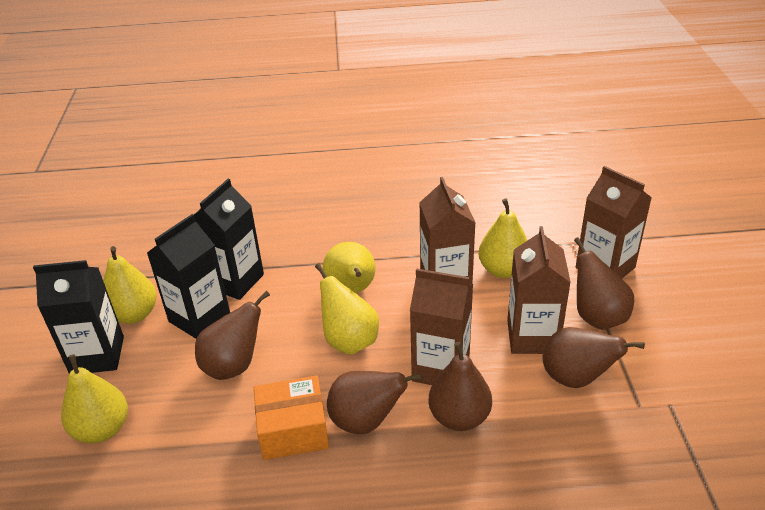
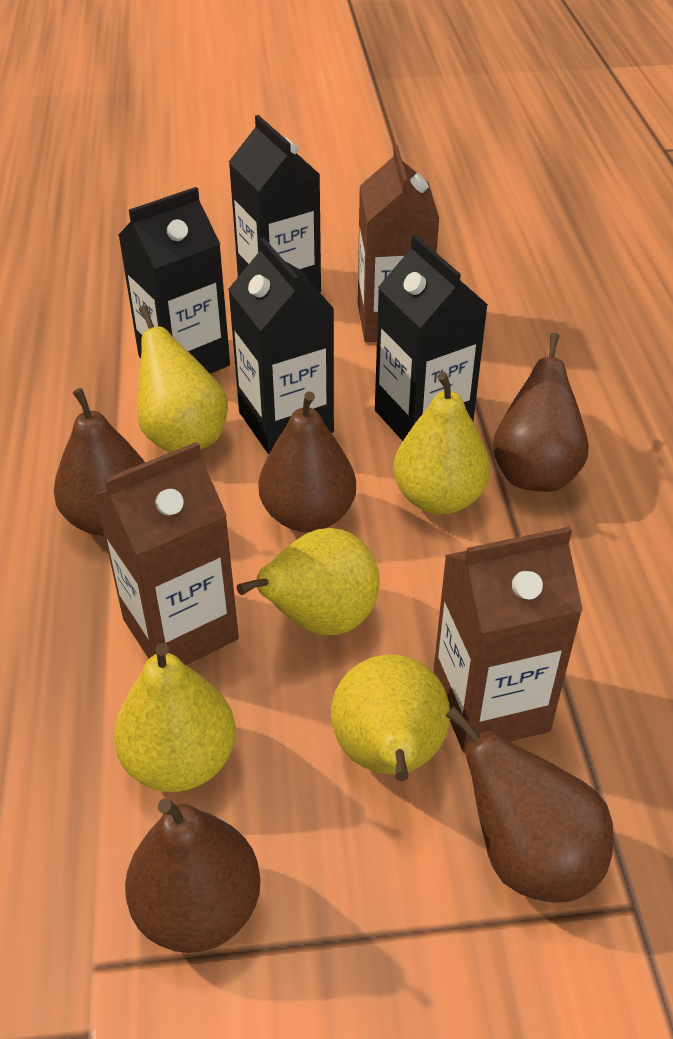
black carton: [33,260,124,373] [147,214,230,339] [194,179,264,300] = 3 -> [119,187,230,374] [228,237,334,454] [229,115,321,292] [375,235,488,441] = 4
brown carton: [410,269,473,385] [419,177,475,284] [507,226,571,354] [576,166,652,279] = 4 -> [94,442,239,665] [358,145,439,342] [433,527,583,753] = 3
orange box: [254,376,329,460] = 1 -> none = 0

